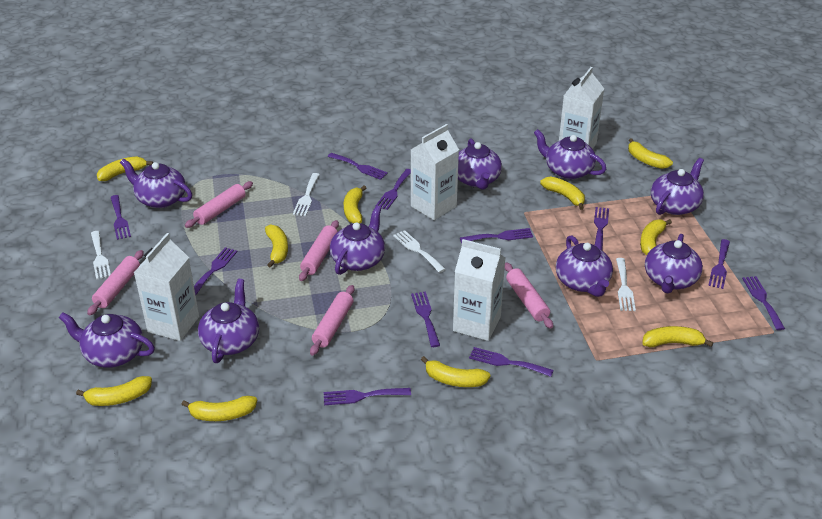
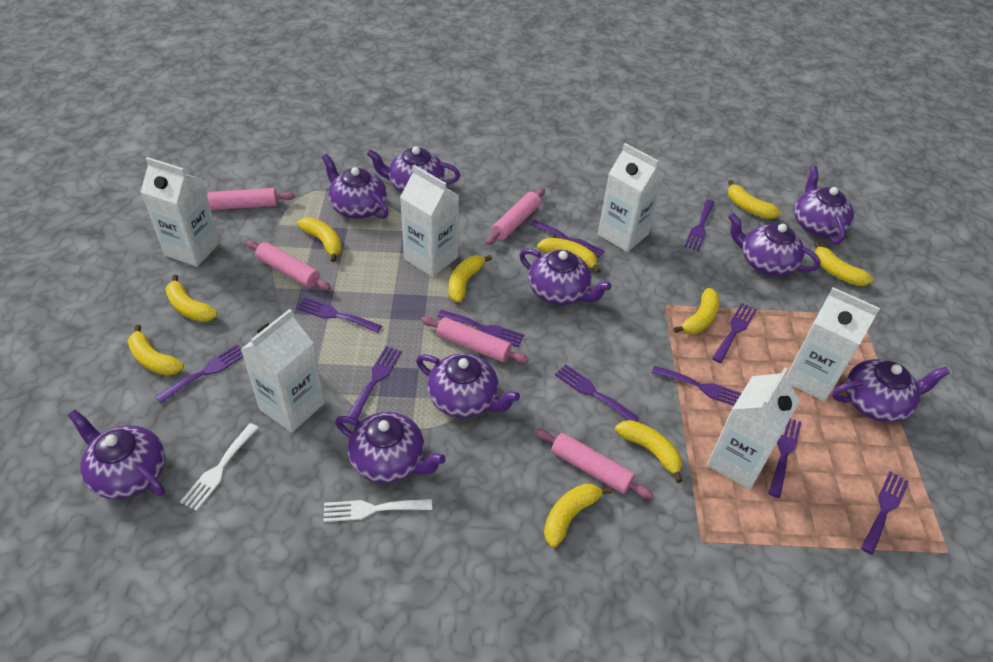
white carton: [134,233,199,341] [411,124,459,220] [453,239,505,341] [559,67,604,149] = 4 -> [141,157,220,267] [240,309,325,433] [400,165,459,277] [598,143,664,252] [707,368,800,490] [786,287,880,402] = 6
white fork: [91,231,111,280] [293,173,320,216] [393,230,446,273] [616,258,636,311] = 4 -> [180,423,259,511] [323,499,432,522] = 2

